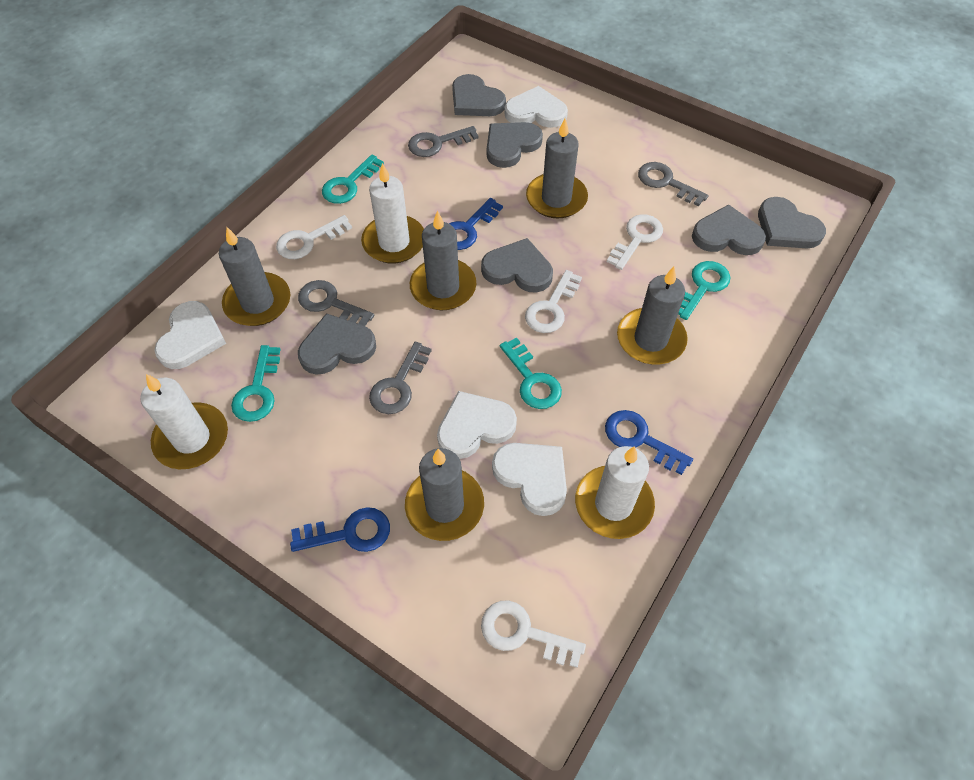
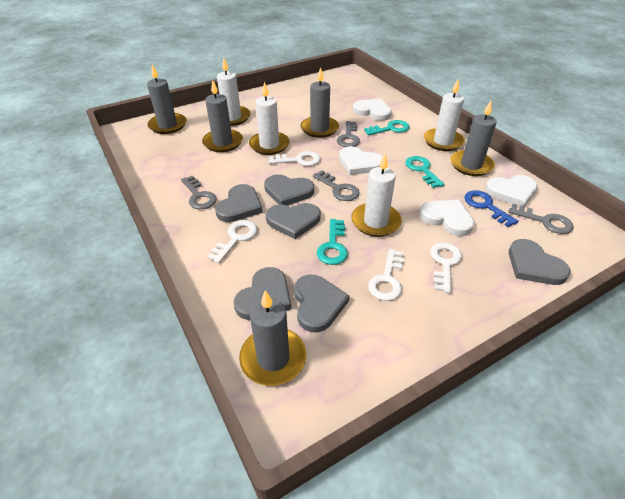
blue key: [290,507,390,552] [449,198,503,250] [605,410,693,475] = 3 -> [464,190,518,227] = 1
turquoise key: [231,345,281,422] [322,155,384,204] [500,337,562,409] [678,261,730,320] = 4 -> [317,219,348,265] [364,120,410,136] [405,156,445,188] = 3
white candle: [140,374,228,469] [361,163,424,264] [575,446,655,539] = 3 -> [217,58,251,126] [249,82,290,155] [351,153,402,237] [424,80,465,151] = 4

